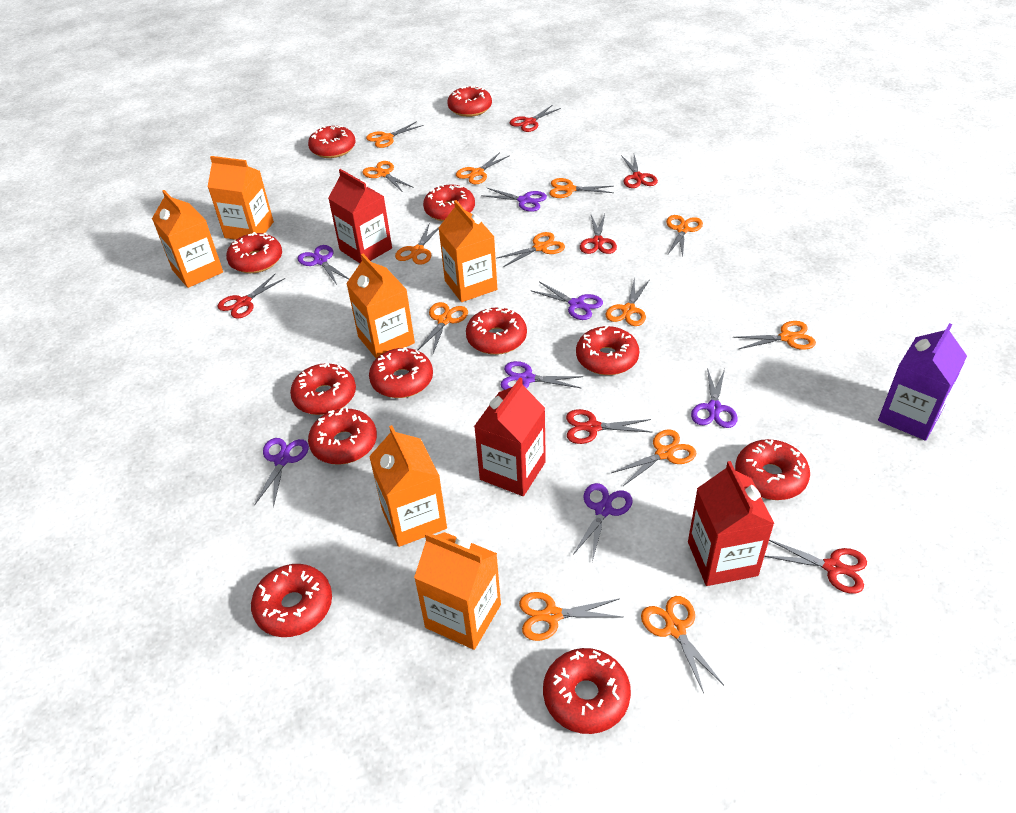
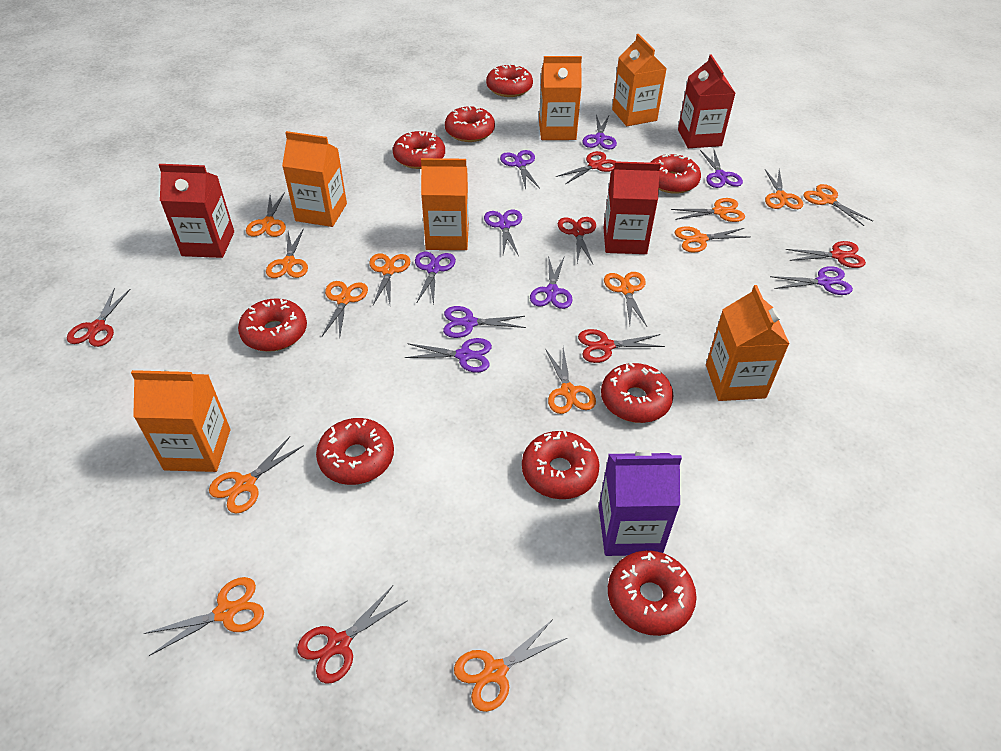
purple scissors: [254,438,309,508] [298,245,349,285] [481,188,547,212] [501,361,583,390] [530,282,603,320] [573,483,633,562] [691,368,738,428] = 7 -> [405,338,492,373] [415,252,456,305] [443,306,526,338] [484,209,522,256] [500,150,540,189] [530,255,573,309] [582,115,617,149] [700,150,743,188] [770,266,853,295] = 9
red donut: [226,232,282,273] [251,564,332,637] [290,363,356,415] [308,126,355,158] [308,407,377,465] [369,347,433,398] [423,184,475,221] [447,86,492,117] [466,306,527,355] [543,648,631,734] [576,325,639,375] [735,439,810,500] = 12 -> [238,298,307,352] [316,418,394,485] [393,131,445,169] [445,106,495,142] [486,64,533,97] [522,431,600,499] [601,362,674,423] [608,550,697,636] [650,153,701,194] = 9

